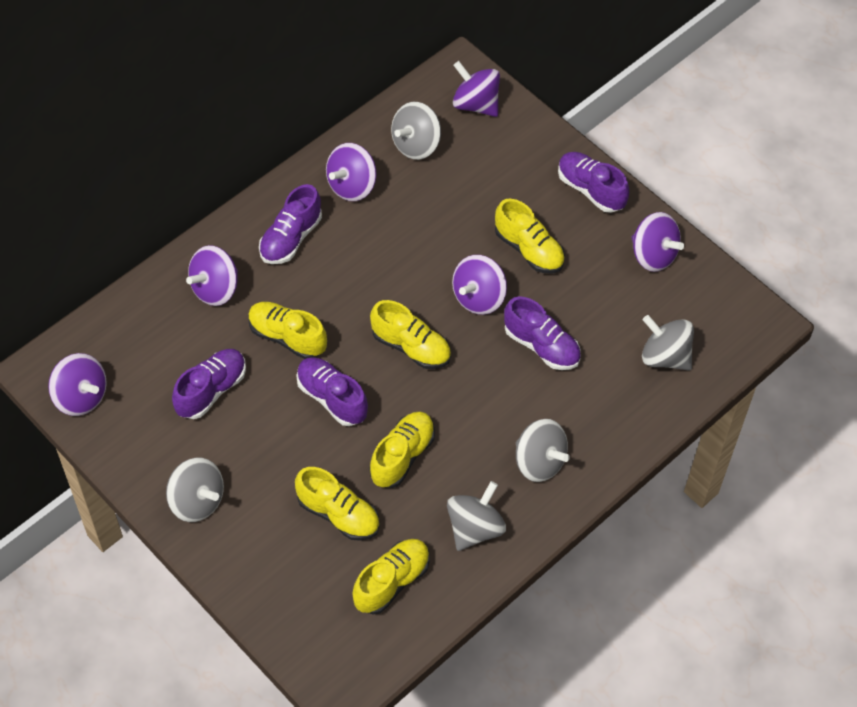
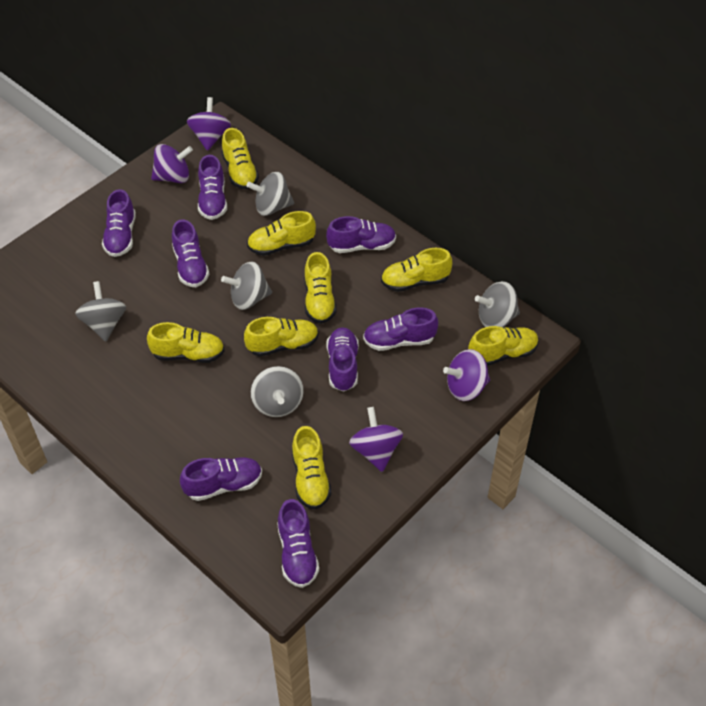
purple shoe: [172,349,246,419] [259,184,322,264] [296,357,368,426] [504,297,581,370] [558,152,629,213] = 5 -> [102,189,136,257] [172,219,209,287] [180,457,262,501] [198,155,227,220] [277,499,319,588] [326,216,396,253] [326,327,359,391] [363,307,438,351] = 8
purple spinning top: [48,353,107,416] [186,245,238,306] [326,143,376,201] [452,255,507,315] [453,61,500,117] [631,212,684,272] = 6 -> [151,144,193,183] [187,97,231,151] [349,407,403,472] [443,349,490,401] = 4
yellow shoe: [248,302,327,359] [295,467,380,541] [352,539,430,615] [369,411,435,488] [370,300,451,369] [495,199,565,273] = 6 -> [147,322,224,363] [222,128,259,189] [244,317,319,357] [247,211,316,256] [292,426,331,509] [304,252,337,324] [381,248,452,292] [468,326,539,366] = 8

